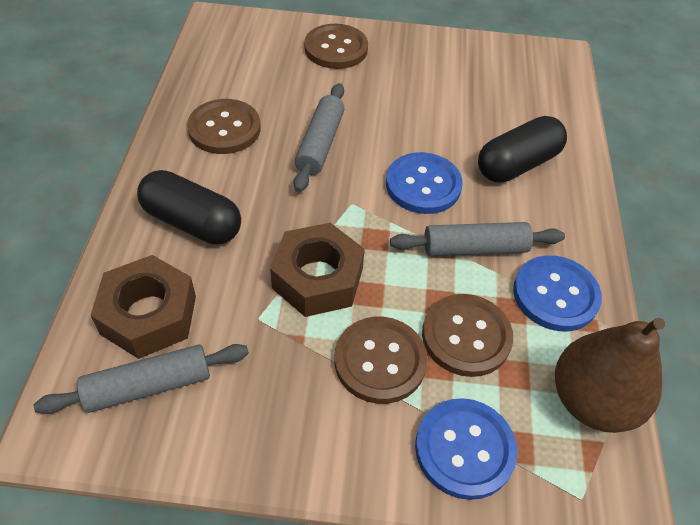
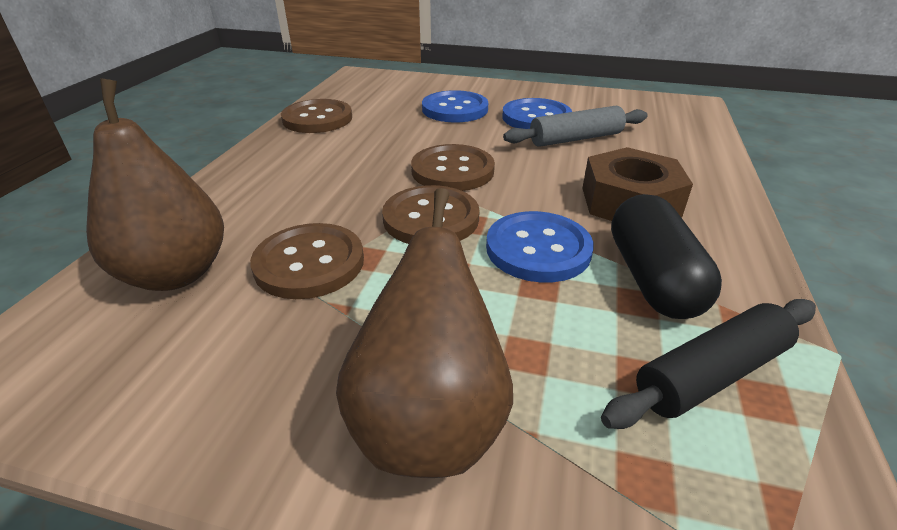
black capsule: [137,170,241,244] [478,116,567,183] = 2 -> [611,194,722,319] = 1
black rolling pin: none = 0 -> [601,299,816,429] = 1
brown nut: [91,255,196,359] [270,223,365,317] = 2 -> [582,147,693,221] = 1
brown pear: [555,318,665,433] = 1 -> [86,78,224,291] [336,188,513,478] = 2
grey rolling pin: [34,344,249,414] [294,83,345,192] [390,222,565,256] = 3 -> [503,106,647,147] = 1

